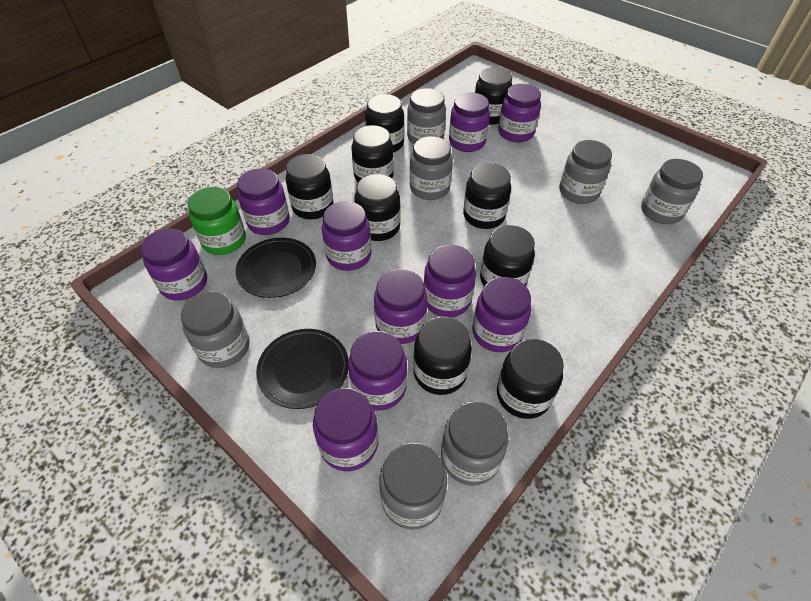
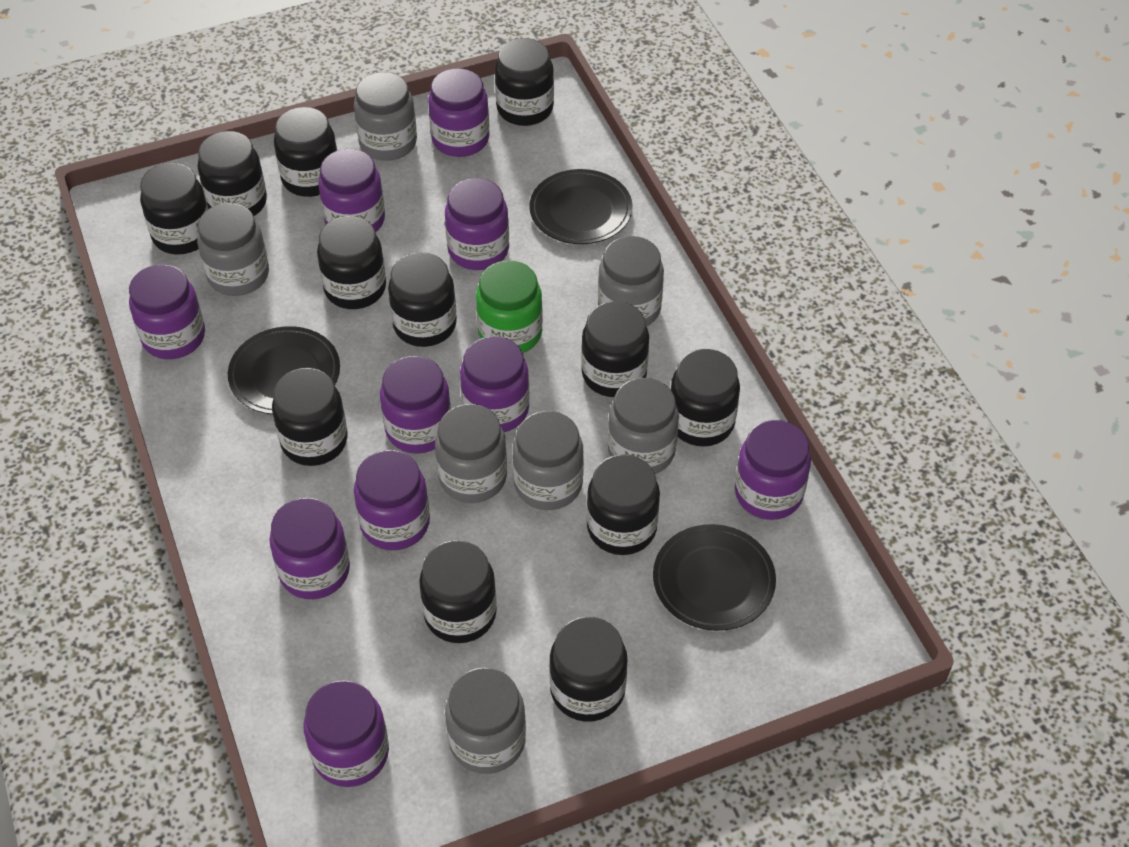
black jar: [286,154,334,219] [352,125,394,182] [354,174,401,241] [365,94,404,153] [413,316,472,395] [463,163,511,229] [475,67,512,125] [480,225,535,286] [497,339,564,419] = 9 -> [140,163,208,255] [198,131,267,216] [272,368,348,466] [274,107,337,197] [317,216,386,309] [388,252,457,347] [419,540,497,643] [495,38,554,126] [549,617,628,722] [581,301,649,397] [587,455,660,555] [670,349,740,446] = 12
black plate: [236,238,316,298] [256,329,349,409] = 2 -> [228,326,340,415] [529,169,632,244] [653,524,776,631] = 3

